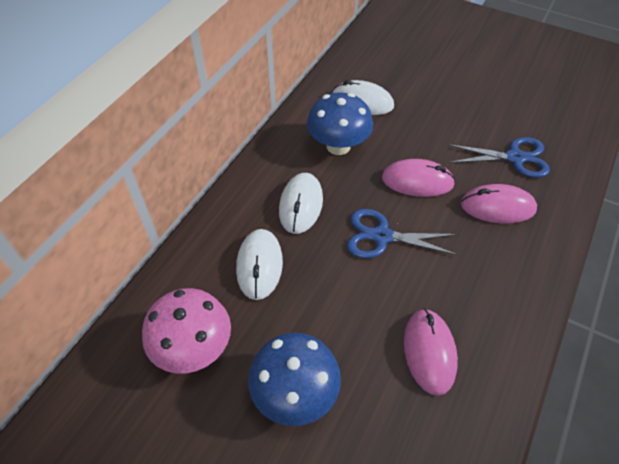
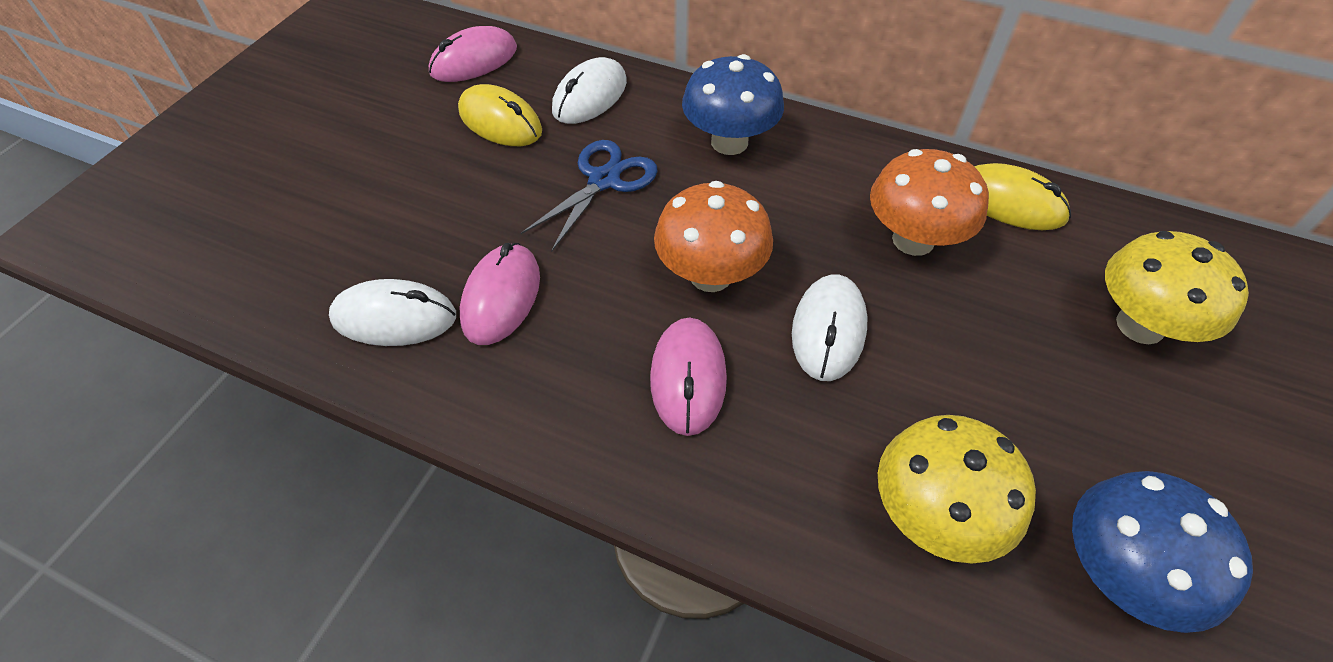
blue scissors: [347,209,458,258] [448,137,550,178] = 2 -> [521,140,658,252] = 1
orange mushroom: none = 0 -> [654,181,773,292] [870,149,989,256] = 2
pink mushroom: [142,288,231,374] = 1 -> none = 0
yellow mouse: none = 0 -> [458,84,542,146] [974,163,1071,230] = 2
yellow mushroom: none = 0 -> [878,415,1036,564] [1105,231,1249,344] = 2

